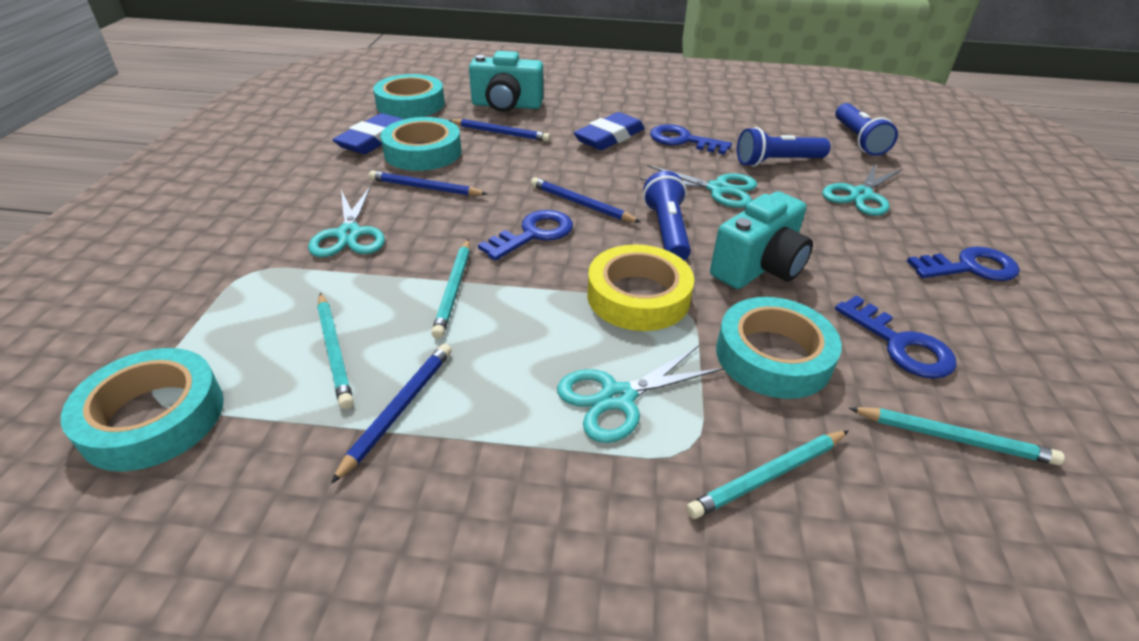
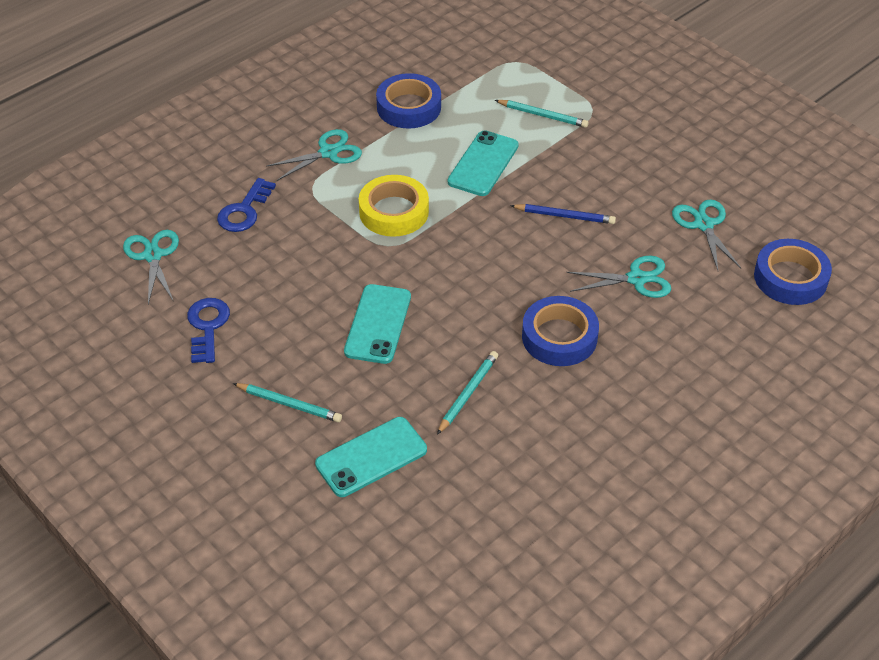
blue eraser: [332,113,403,154] [574,112,645,150] = 2 -> none = 0
blue flashlight: [643,171,691,261] [737,127,831,167] [835,103,898,156] = 3 -> none = 0
blue key: [478,210,573,261] [650,124,732,155] [835,295,957,379] [907,246,1020,281] = 4 -> [187,298,230,363] [217,178,276,232] = 2
blue pencil: [331,344,452,484] [369,170,487,196] [448,119,550,142] [531,177,641,223] = 4 -> [510,204,616,224] = 1
blue tape: none = 0 -> [376,73,441,129] [522,296,599,366] [754,239,832,305] = 3
turquoise camera: [469,51,543,112] [710,191,813,289] = 2 -> none = 0
turquoise pencil: [317,293,353,409] [431,239,470,339] [686,431,849,519] [849,407,1065,465] = 4 -> [233,383,342,422] [437,351,498,435] [495,100,589,128] = 3
turquoise phone: none = 0 -> [315,417,427,497] [344,284,411,364] [448,130,519,196] = 3
turquoise tape: [61,348,224,471] [373,74,445,119] [381,117,461,171] [716,297,842,399] = 4 -> none = 0

